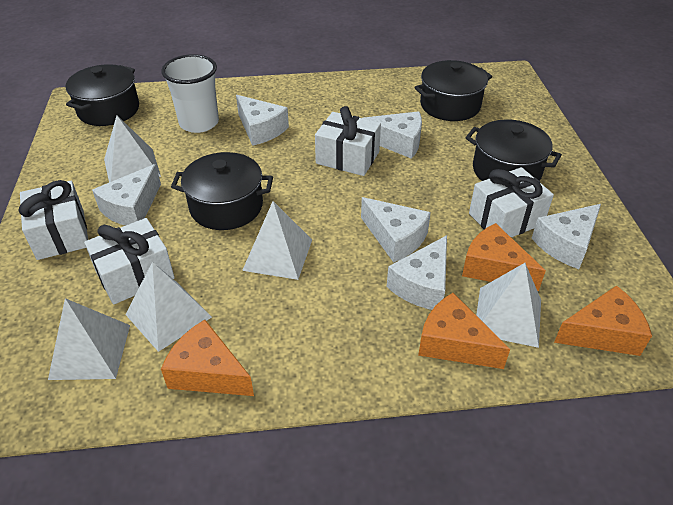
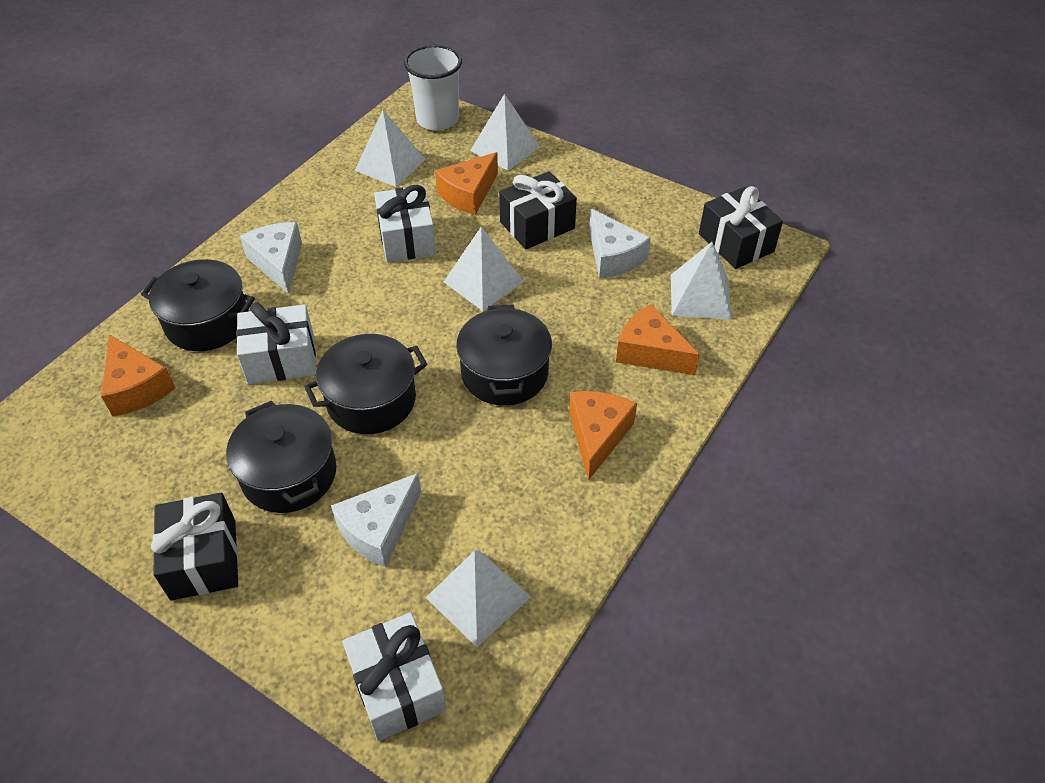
black gift: none = 0 -> [151,493,238,601] [499,171,577,249] [699,186,783,269] = 3
white cheese: [92,164,161,226] [236,95,289,146] [361,197,431,263] [362,111,422,159] [387,235,447,310] [532,204,601,269] = 6 -> [240,222,302,294] [331,473,421,567] [589,208,651,278] = 3
white gift: [19,180,88,260] [84,218,175,304] [315,106,381,176] [469,167,554,237] = 4 -> [236,302,316,384] [342,612,447,741] [374,185,436,262] = 3

